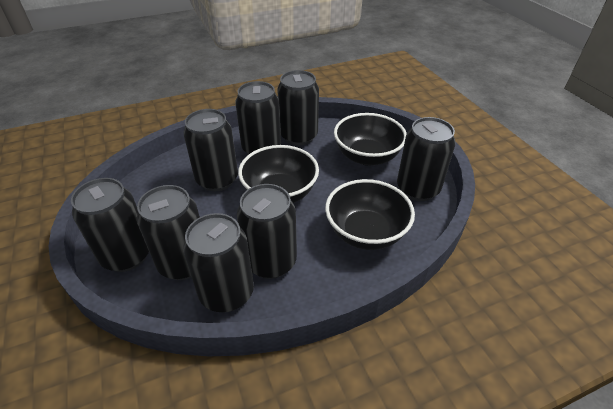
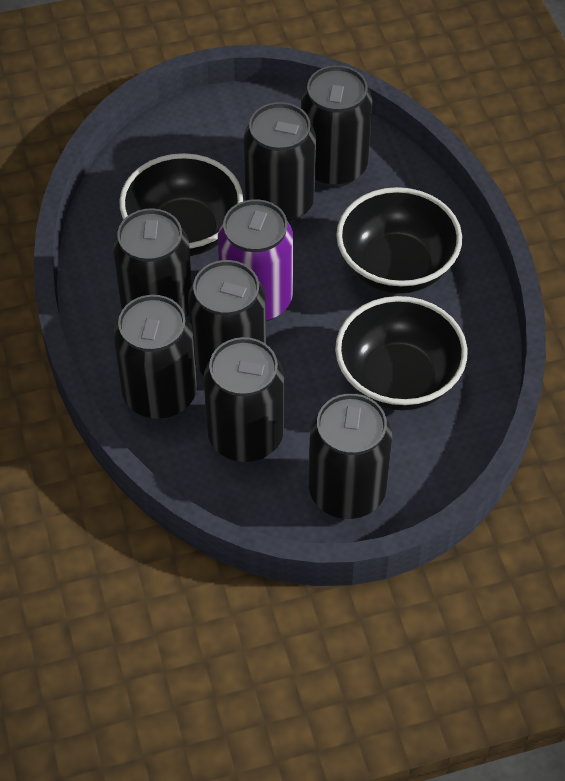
black can: [71,178,149,272] [137,185,200,280] [183,109,238,191] [183,213,254,312] [235,81,281,155] [237,184,297,279] [277,70,319,146] [397,117,456,201] = 8 -> [113,208,192,316] [114,295,197,419] [188,260,266,375] [204,337,284,462] [244,102,316,223] [301,65,372,187] [309,393,392,519] = 7
purple can: none = 0 -> [218,199,293,322] = 1

